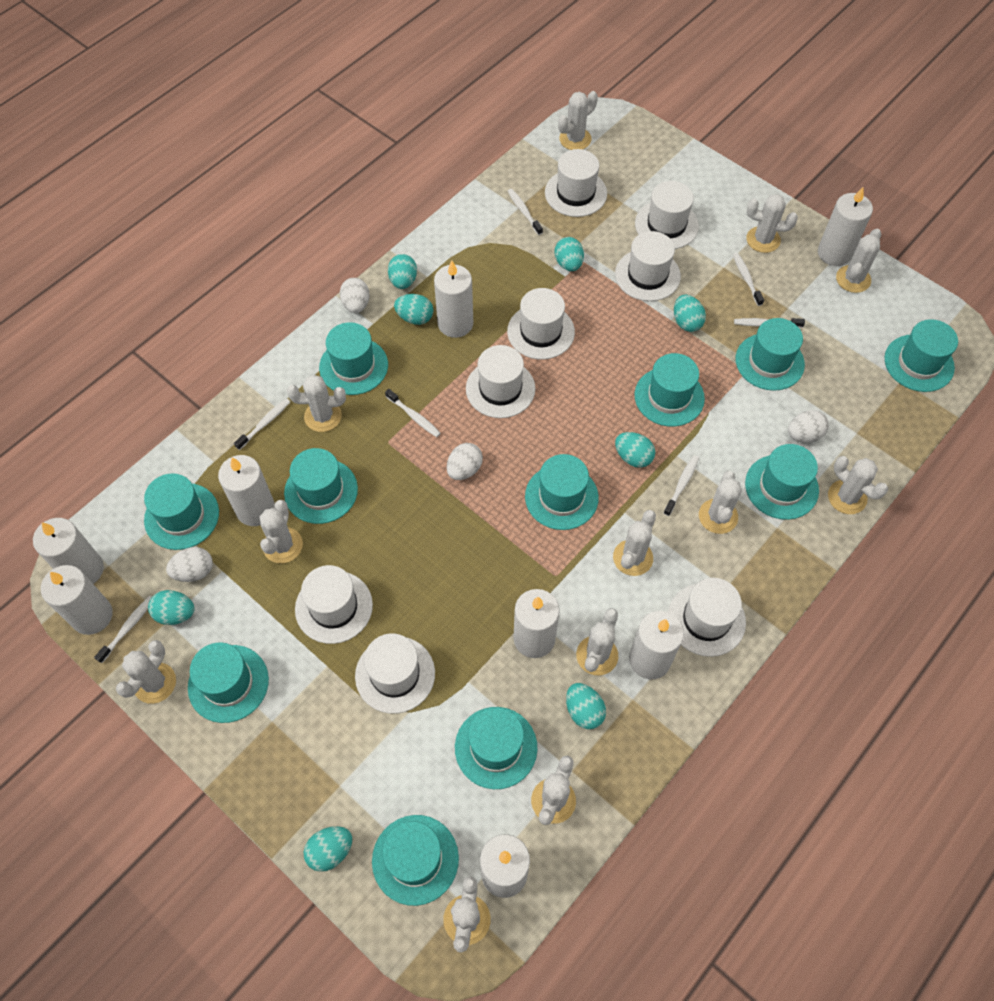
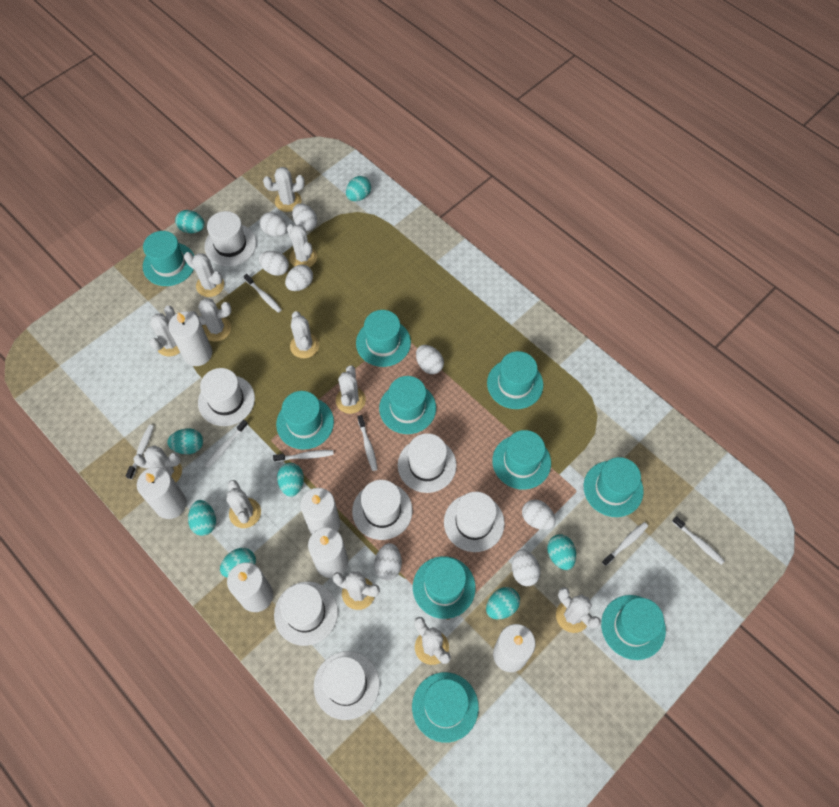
turquoise hat: [144,473,219,550] [188,643,269,723] [284,448,358,524] [319,322,388,395] [372,815,459,906] [455,707,537,789] [525,454,599,530] [634,353,705,427] [736,318,805,391] [745,444,819,520] [885,319,958,392] = 11 -> [143,231,194,286] [276,391,334,450] [356,310,411,367] [379,376,436,434] [412,672,479,743] [413,556,476,619] [487,351,543,409] [492,430,551,490] [584,457,644,517] [601,595,666,660] = 10
white candle: [33,518,104,584] [41,565,112,635] [218,455,275,526] [434,261,473,338] [480,834,530,898] [513,589,560,658] [629,611,684,679] [818,187,873,266] = 8 -> [137,467,187,519] [168,311,212,366] [227,562,273,612] [300,488,340,534] [308,527,348,578] [493,624,535,672] = 6
white egg: [166,547,213,582] [340,278,370,313] [447,443,483,480] [788,410,829,443] = 4 -> [259,251,289,276] [260,212,287,237] [285,265,313,291] [292,203,317,231] [374,543,402,581] [416,345,444,374] [512,549,540,586] [522,500,556,530] = 8
white hat: [295,565,373,644] [355,633,435,714] [466,345,535,418] [507,288,575,360] [545,149,607,217] [615,231,681,301] [635,181,699,249] [668,578,746,657] = 8 -> [198,368,255,426] [204,211,257,266] [274,582,338,646] [314,651,380,720] [352,480,413,540] [398,433,457,493] [444,492,505,552] = 7

